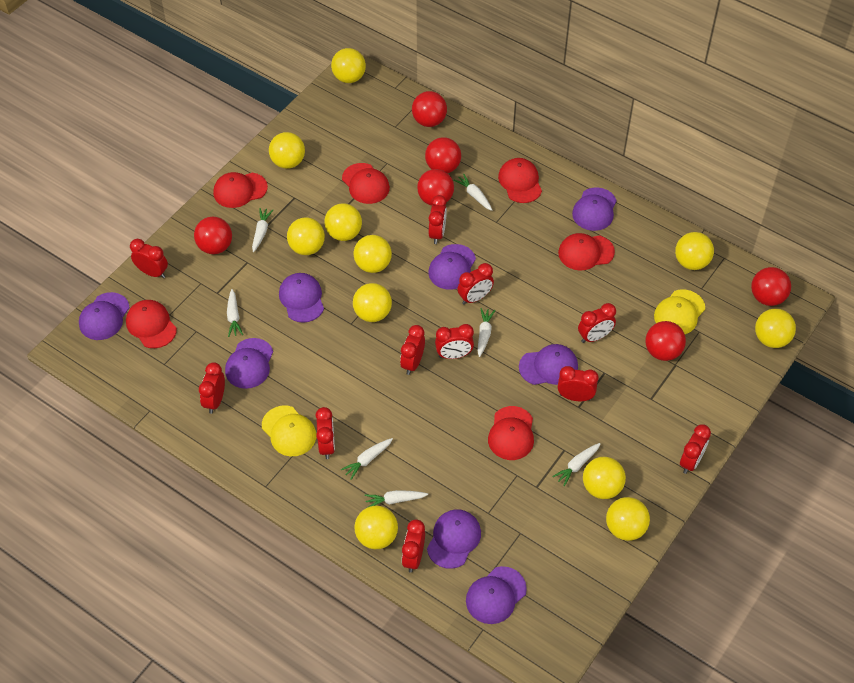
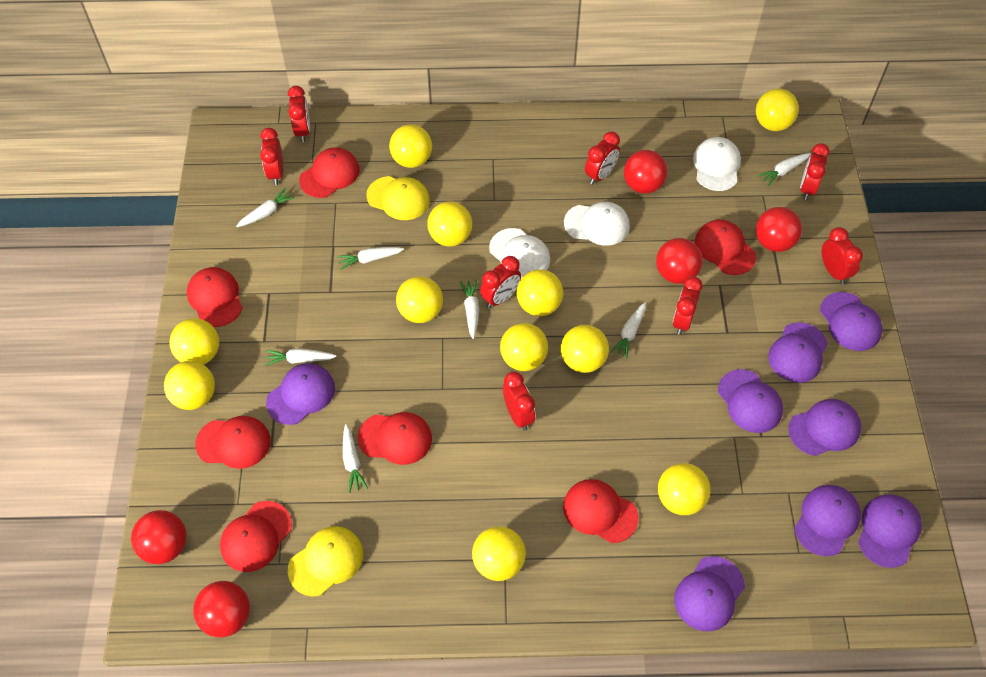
red ball: [194,217,232,254] [412,91,447,127] [417,169,454,206] [425,137,461,173] [645,321,686,361] [751,267,791,306] = 6 -> [131,510,187,564] [193,581,250,638] [624,150,668,194] [656,238,703,284] [756,207,802,252] = 5
red cap: [126,300,177,348] [213,172,268,208] [342,163,390,204] [488,406,534,460] [498,158,542,203] [558,233,615,270] = 6 -> [187,267,243,327] [195,416,271,469] [220,501,292,572] [299,147,360,198] [358,412,432,465] [563,479,638,543] [695,220,756,275] = 7
red clock: [130,238,168,278] [199,362,225,414] [315,407,335,459] [400,325,425,375] [402,519,425,573] [429,195,447,244] [435,324,474,359] [457,263,494,305] [558,366,599,401] [578,303,616,343] [680,424,711,474] = 11 -> [260,128,283,185] [288,86,310,142] [480,256,521,308] [503,372,535,431] [585,131,620,185] [673,276,703,335] [800,143,830,200] [822,227,863,285] = 8
white cap: none = 0 -> [489,228,550,278] [564,202,630,246] [693,137,741,191] = 3

